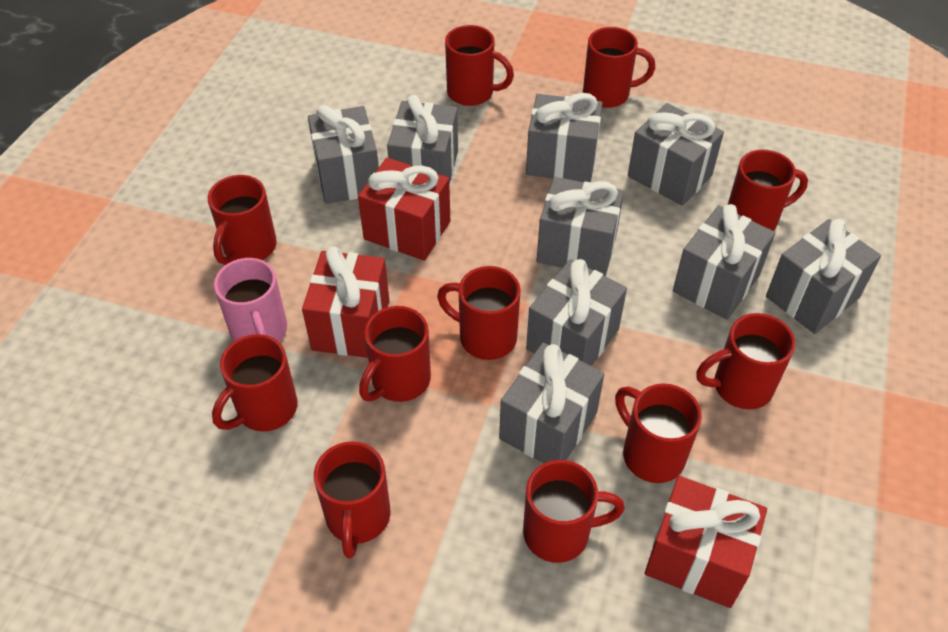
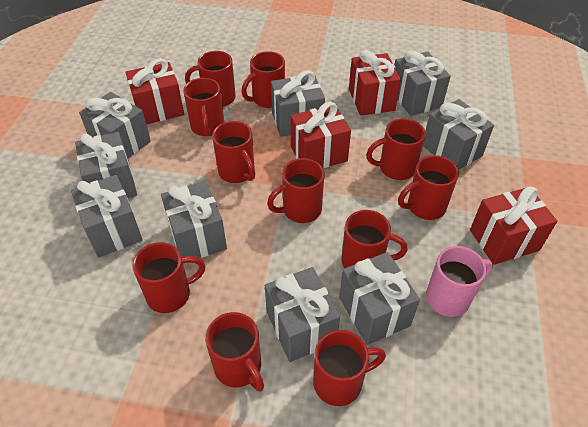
red gift: [302,247,390,358] [358,158,450,261] [645,476,767,608] = 3 -> [125,58,184,124] [290,102,351,168] [349,50,401,116] [470,186,557,265] = 4

